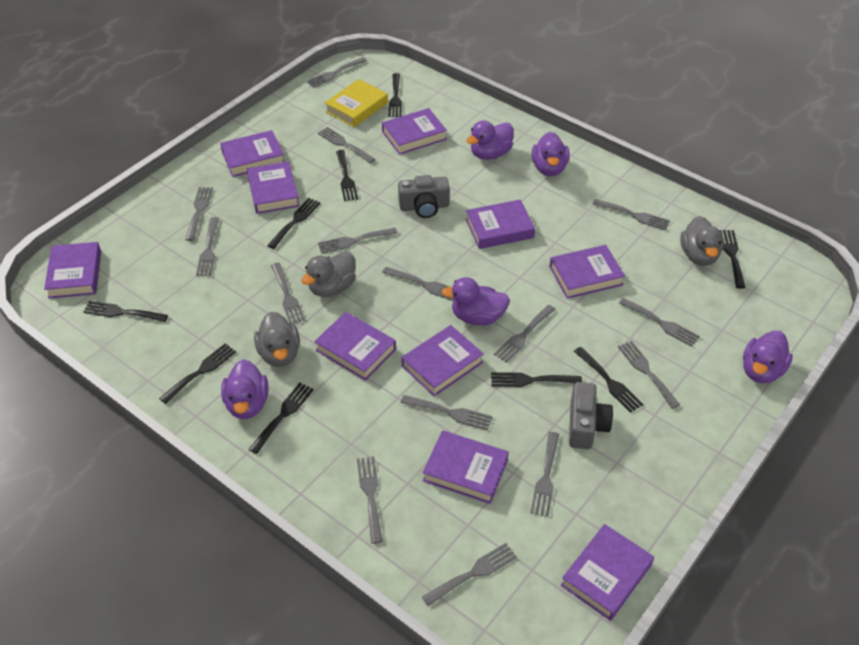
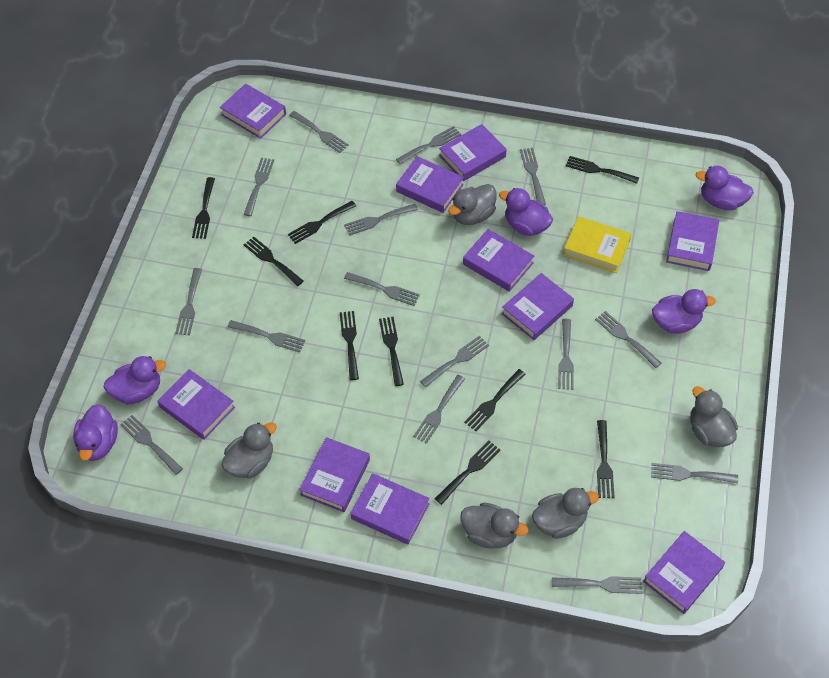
grey camera: [398,175,450,218] [569,382,613,449] = 2 -> none = 0
grey duck: [254,312,300,367] [301,251,356,297] [680,216,724,266] = 3 -> [221,422,277,478] [448,184,497,225] [460,503,528,548] [532,488,599,539] [690,386,738,447] = 5

